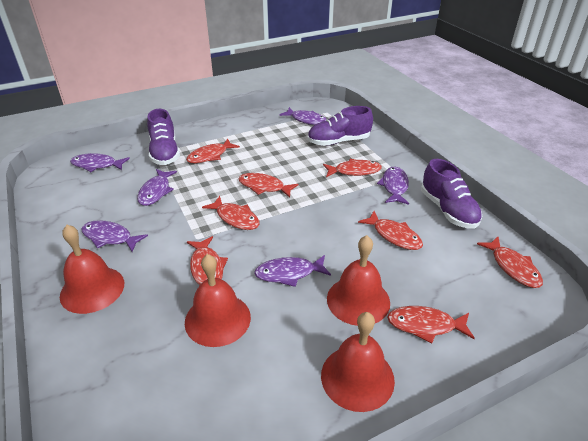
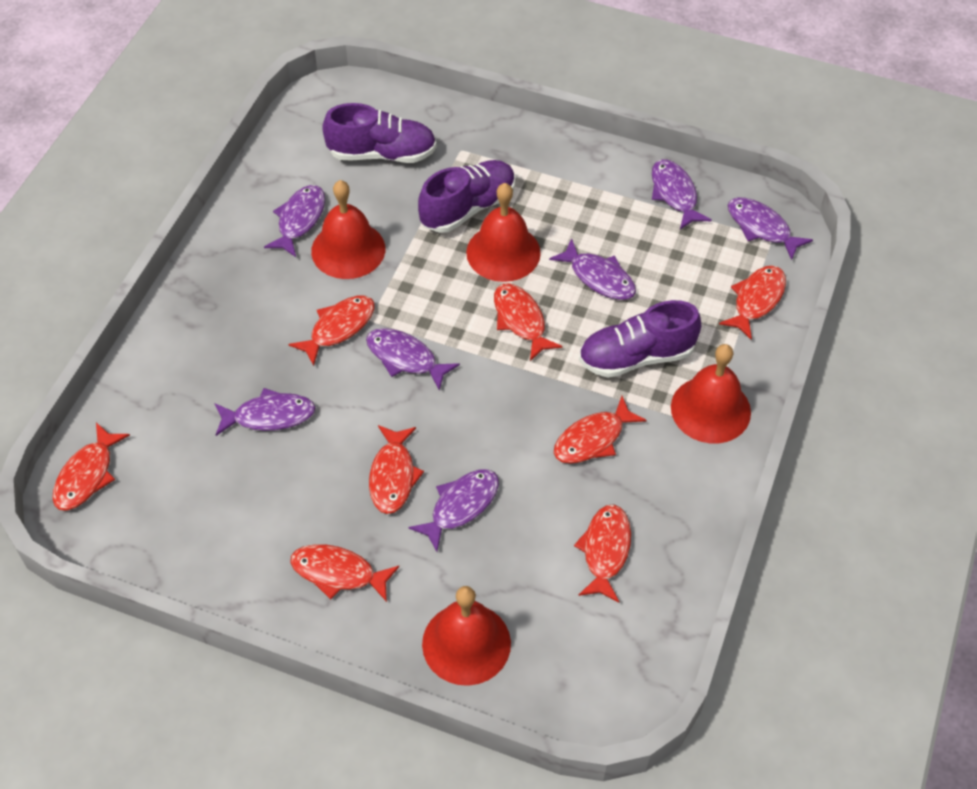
purple fish: [70,153,130,172] [81,220,148,252] [137,169,177,206] [254,255,331,287] [279,107,327,125] [377,167,409,205] = 6 -> [214,388,316,436] [264,185,325,257] [366,328,460,391] [408,469,499,552] [549,238,636,300] [652,159,712,230] [728,197,813,260] = 7

